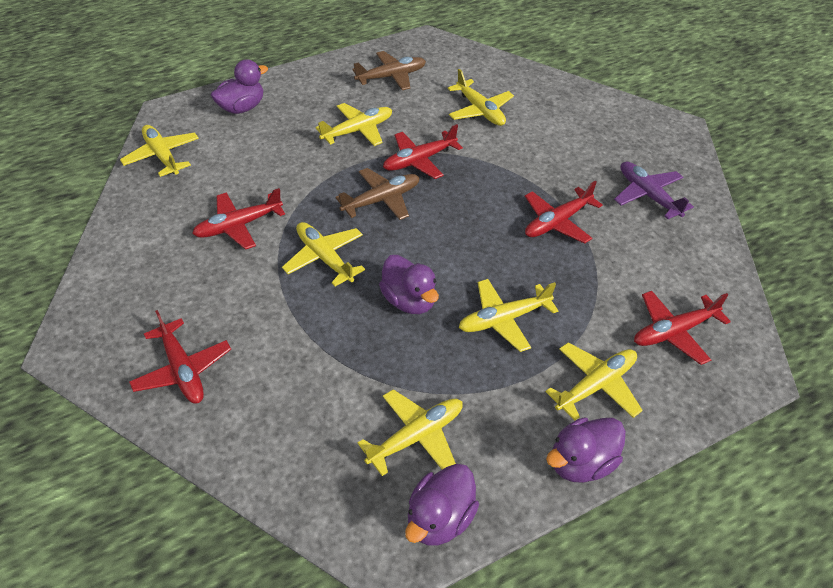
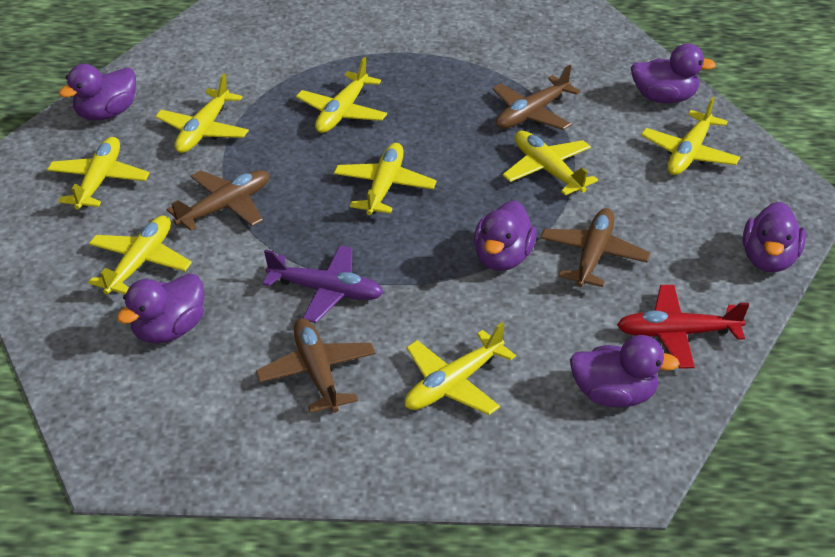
brown plane: [335,168,420,220] [352,51,426,90] = 2 -> [166,170,269,231] [256,318,376,413] [493,65,581,130] [540,208,650,287] = 4
purple duck: [211,59,268,114] [379,255,439,314] [405,464,479,546] [546,417,626,483] = 4 -> [59,64,136,121] [117,273,204,344] [474,200,537,271] [570,335,680,407] [631,43,716,103] [742,202,806,272] = 6
red plane: [129,310,231,404] [192,188,285,250] [383,124,463,179] [525,181,602,244] [634,291,731,365] = 5 -> [617,285,749,369] = 1
yellow plane: [120,125,199,177] [282,222,365,286] [315,103,392,146] [358,389,463,476] [448,69,514,126] [459,279,558,352] [545,342,643,420] = 7 -> [47,137,150,210] [88,216,192,294] [155,73,249,153] [296,57,387,133] [334,143,437,215] [405,322,516,415] [503,131,598,195] [641,97,740,175] = 8

